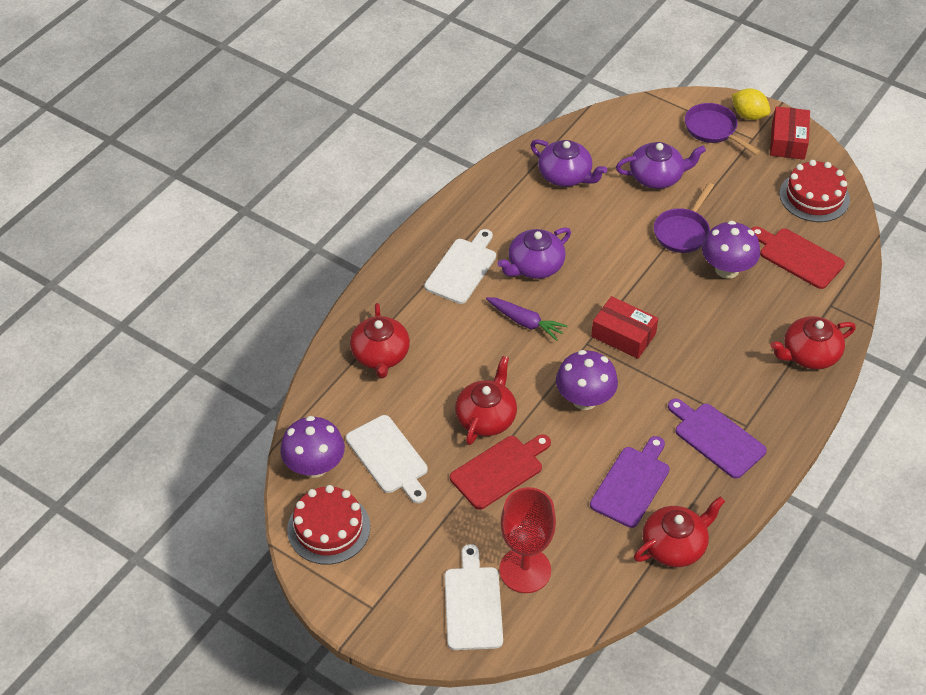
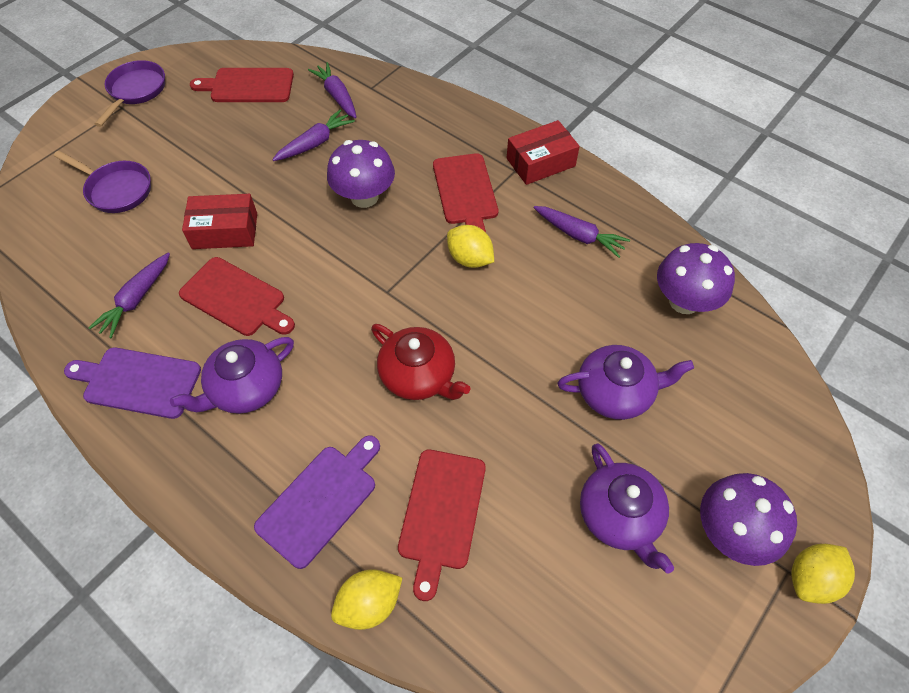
purple carrot: [486,297,567,341] = 1 -> [89,253,170,338] [272,109,355,161] [308,62,357,119] [533,206,630,258] = 4
red cake: [287,485,370,565] [779,160,850,222] = 2 -> none = 0
red cutting board: [450,435,551,510] [751,227,845,289] = 2 -> [179,257,295,336] [190,68,294,102] [398,450,486,601] [433,153,498,232] = 4
red goblet: [499,487,556,593] = 1 -> none = 0
red teapot: [350,303,410,378] [455,356,517,445] [634,496,725,567] [771,316,856,369] = 4 -> [371,324,470,400] = 1
white cutting board: [346,415,428,503] [424,229,496,304] [444,544,503,650] = 3 -> none = 0
yellow lemon: [732,88,770,120] = 1 -> [331,569,402,630] [447,225,494,268] [791,544,855,604] = 3

